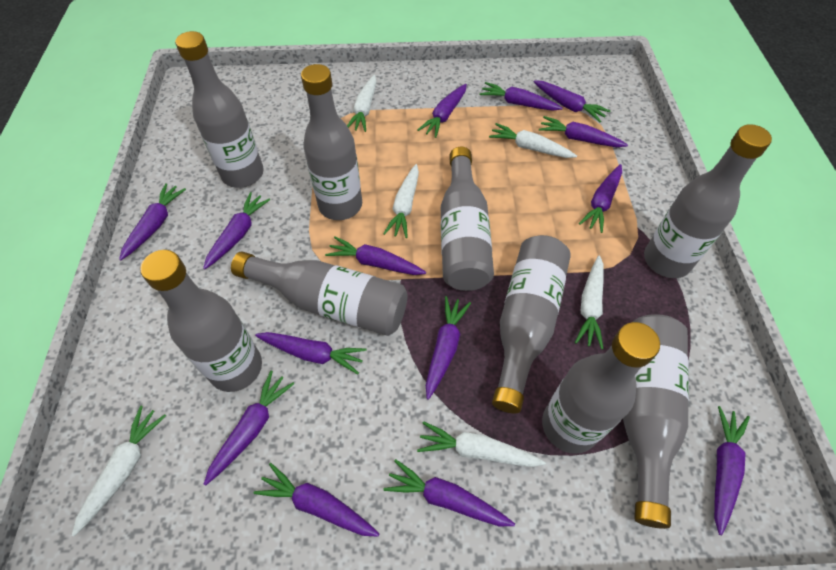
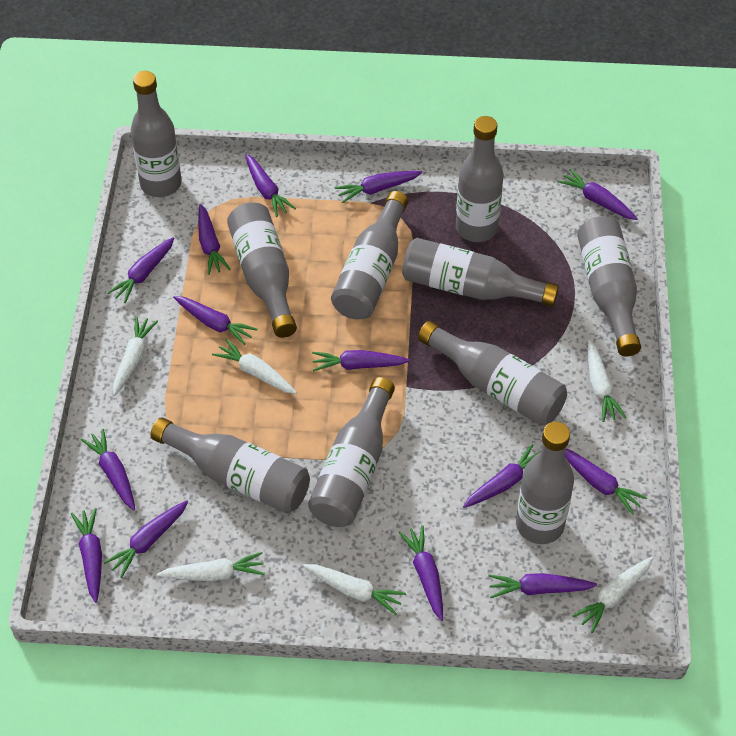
grey bottle: [140,250,262,392] [175,31,264,188] [231,251,408,336] [301,64,362,220] [441,147,494,291] [492,235,571,413] [542,322,660,454] [623,314,689,529] [644,124,772,278] = 9 -> [131,71,182,197] [150,417,310,513] [227,202,297,338] [308,377,395,527] [331,191,408,319] [402,238,559,307] [418,321,567,426] [456,116,504,242] [516,422,574,544] [577,216,641,357] = 10

